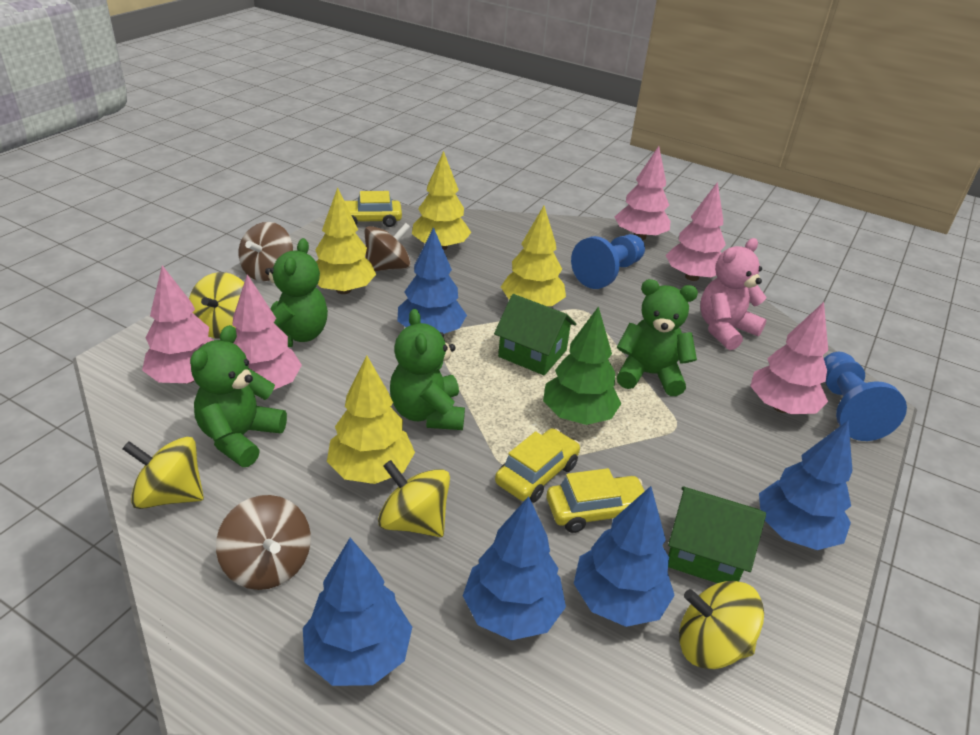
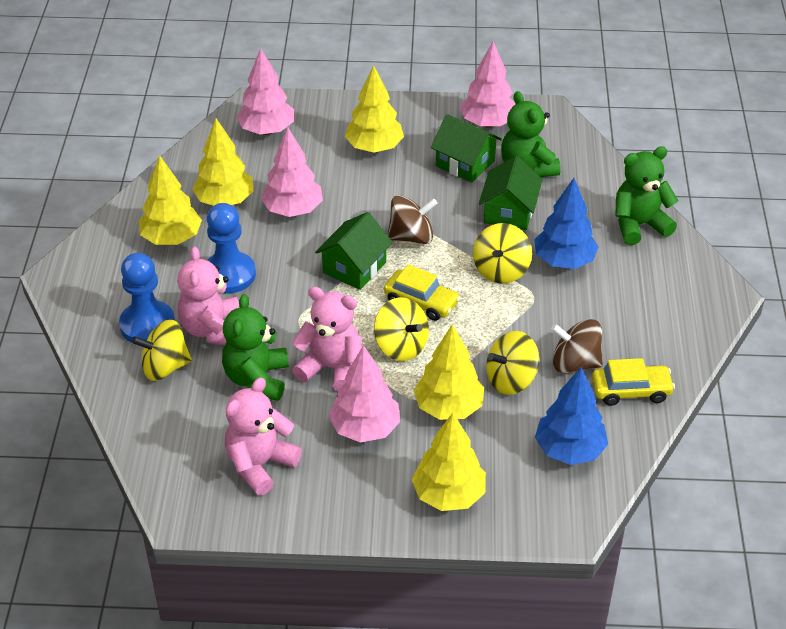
blue tree: [303,538,412,686] [397,227,467,334] [463,496,566,640] [574,486,675,627] [759,421,853,550] = 5 -> [534,178,599,269] [535,367,608,465] = 2
brown spinning top: [216,495,311,590] [238,222,293,281] [365,223,411,272] = 3 -> [388,195,438,244] [551,319,603,373] = 2
green house: [494,294,576,375] [668,486,766,583] = 2 -> [315,212,393,290] [431,114,502,183] [479,156,543,230] = 3
green teddy bear: [190,325,287,467] [265,238,328,347] [390,309,465,430] [617,279,698,396] = 4 -> [222,294,289,401] [501,91,561,177] [615,146,678,245] = 3
green tree: [543,306,621,425] = 1 -> none = 0
pink teddy bear: [700,238,767,350] = 1 -> [177,247,239,345] [225,377,302,495] [292,287,362,391] = 3
pink tree: [142,265,214,384] [232,275,302,390] [615,146,670,240] [666,182,726,281] [750,302,828,414] = 5 -> [236,48,294,135] [261,127,323,217] [329,345,400,443] [460,42,516,128] = 4
yellow car: [345,191,402,227] [495,428,580,503] [547,468,644,533] = 3 -> [384,264,461,321] [592,358,675,406] = 2
yellow tree: [315,188,376,294] [327,355,415,484] [412,151,471,250] [501,206,566,306] = 4 -> [139,155,202,245] [192,118,253,206] [345,65,404,153] [412,413,486,511] [414,324,484,420] = 5

